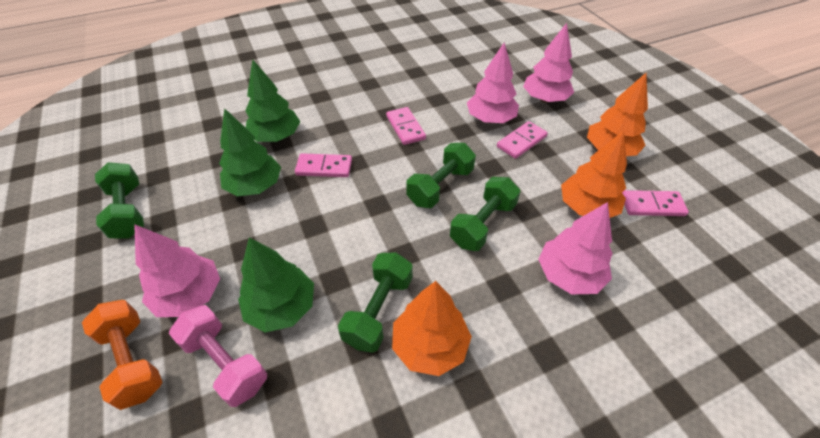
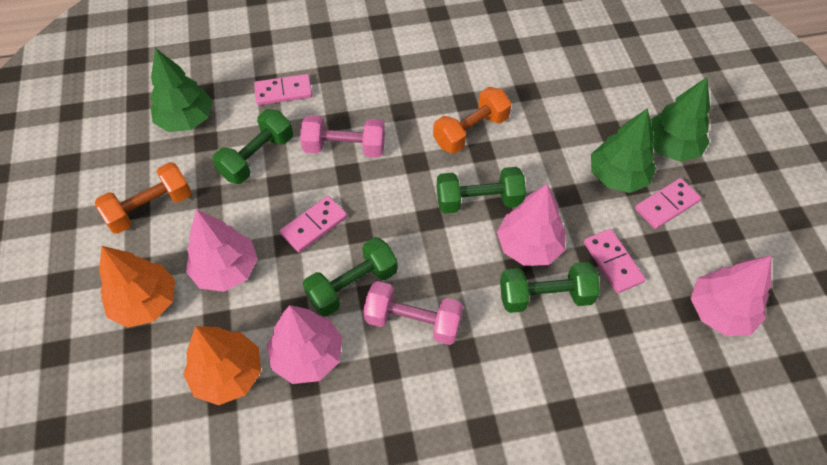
orange dumbbell: [82,300,162,410] = 1 -> [95,162,192,234] [433,87,512,154] = 2
orange tree: [392,281,472,376] [561,130,627,218] [587,73,648,156] = 3 -> [99,246,175,328] [183,326,261,405] = 2
pink dumbbell: [169,305,267,407] = 1 -> [300,115,385,158] [363,281,463,345] = 2

